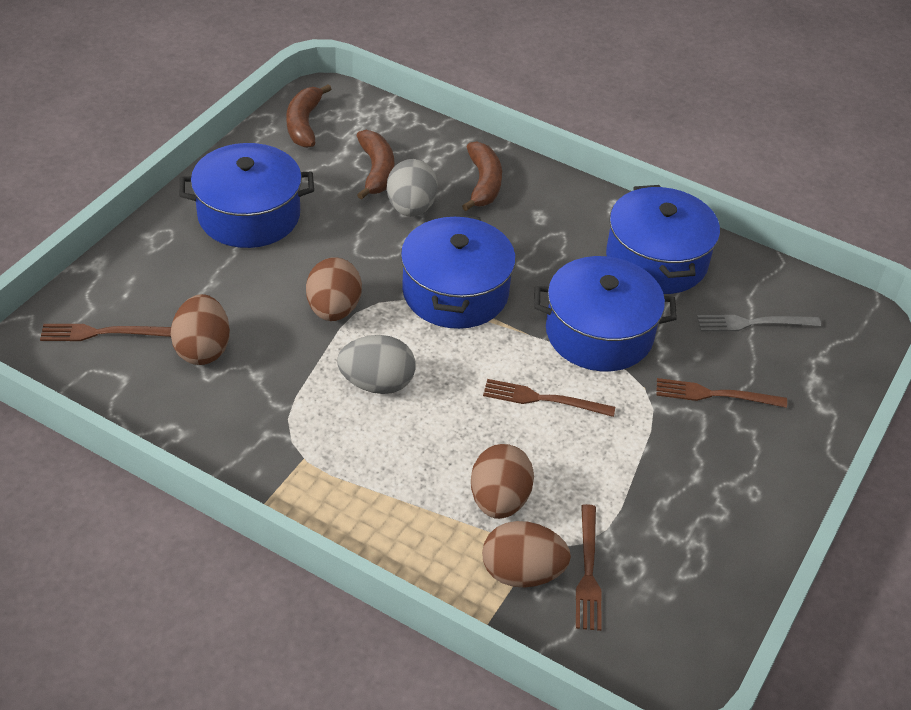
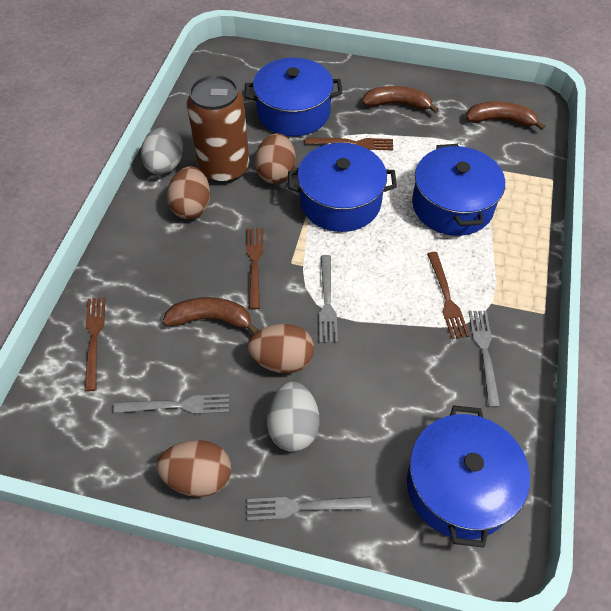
brown can: none = 0 -> [187,75,250,183] = 1
grey fork: [697,315,821,331] = 1 -> [113,394,229,414] [247,497,372,521] [319,255,338,343] [469,311,500,407] = 4

